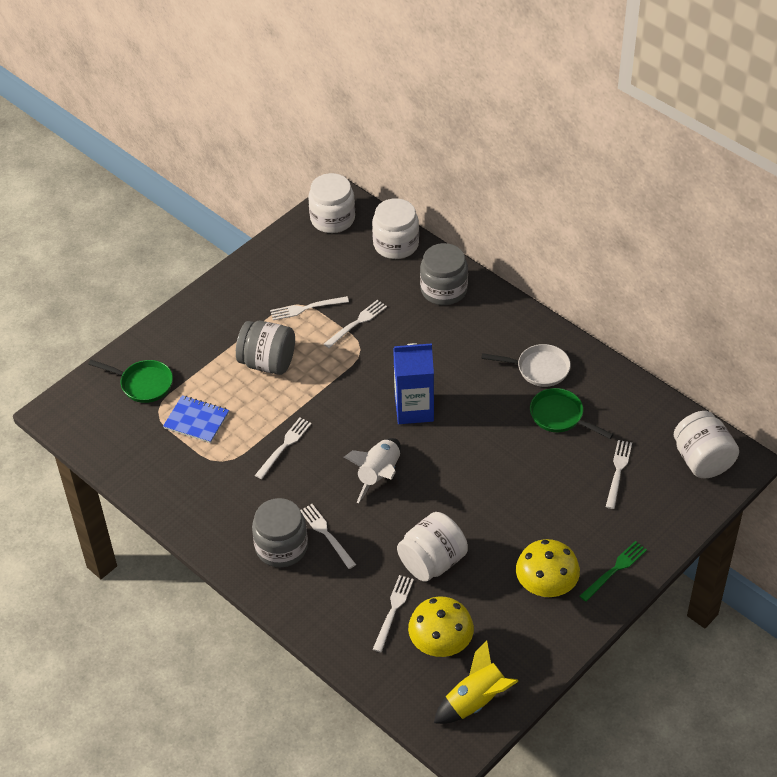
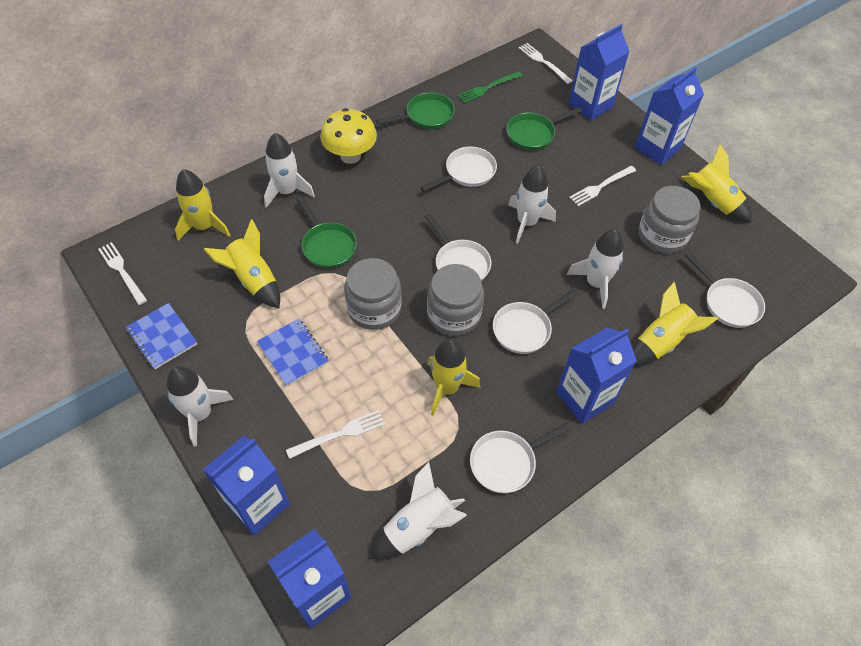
blue carton: [393,343,434,424] = 1 -> [203,436,290,536] [268,529,352,629] [556,328,637,424] [568,24,630,121] [635,67,704,165] = 5
blue notebook: [163,395,229,443] = 1 -> [126,303,197,369] [257,319,329,386] = 2
green pan: [88,360,173,403] [530,388,614,439] = 2 -> [297,196,357,269] [376,92,455,129] [506,107,582,150] = 3
white fork: [255,418,312,479] [270,296,349,320] [300,504,356,569] [324,300,387,348] [373,575,414,652] [606,440,632,509] = 6 -> [98,242,147,305] [286,410,385,459] [518,43,572,84] [569,166,636,206] = 4
white jar: [308,173,355,233] [372,198,419,259] [397,512,468,582] [674,411,739,478] = 4 -> none = 0
white pan: [481,344,571,387] = 1 -> [420,147,497,192] [425,214,491,281] [470,422,572,493] [493,289,579,354] [685,252,765,328] = 5
white rocket: [344,438,401,503] = 1 -> [166,366,233,446] [264,133,315,208] [371,462,467,559] [508,166,556,244] [567,229,624,309] = 5
yellow mushroom: [408,597,474,657] [516,539,580,598] = 2 -> [320,108,377,164] = 1
yellow rocket: [434,641,518,724] = 1 -> [175,169,230,241] [204,219,280,308] [428,339,481,416] [632,282,719,366] [682,144,752,223] = 5

